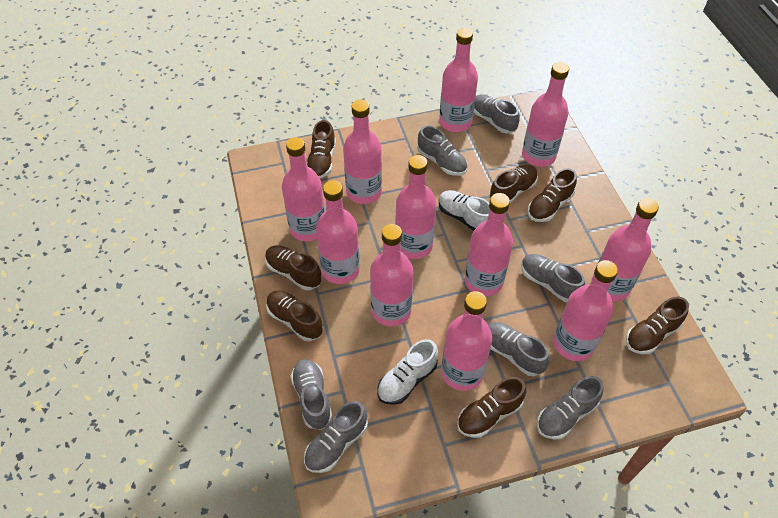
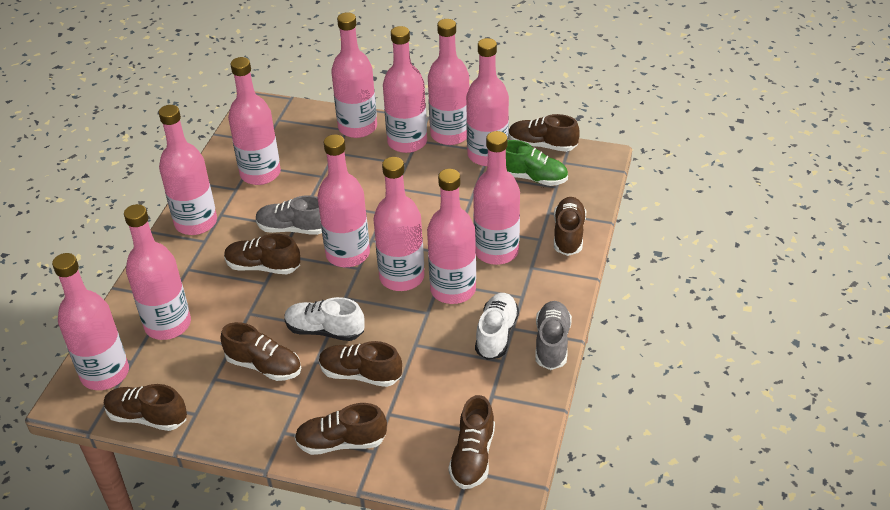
brown shoe: [265,245,322,290] [266,291,323,341] [307,120,336,179] [457,377,526,438] [489,164,538,203] [528,168,577,222] [626,296,689,354] = 7 -> [104,384,187,431] [221,322,301,381] [224,234,300,274] [294,403,387,455] [319,341,402,387] [448,395,495,489] [509,114,580,152] [554,197,586,256] = 8
green shoe: none = 0 -> [506,140,568,186] = 1
grey shoe: [291,359,332,430] [304,401,368,473] [418,126,467,176] [474,94,520,134] [488,322,550,376] [521,254,585,302] [537,376,604,440] = 7 -> [256,196,322,235] [535,301,572,370] = 2
pink bottle: [282,137,325,242] [316,180,360,284] [343,99,382,204] [370,224,413,326] [395,155,436,259] [439,28,478,132] [441,291,492,391] [465,193,513,296] [522,62,569,167] [553,260,618,361] [592,198,659,301] = 11 -> [52,253,129,390] [124,204,191,340] [159,105,217,235] [228,57,281,185] [317,135,370,267] [331,12,377,138] [373,157,424,291] [383,26,427,153] [427,169,476,304] [428,19,469,145] [466,38,509,166] [473,131,520,265] = 12

